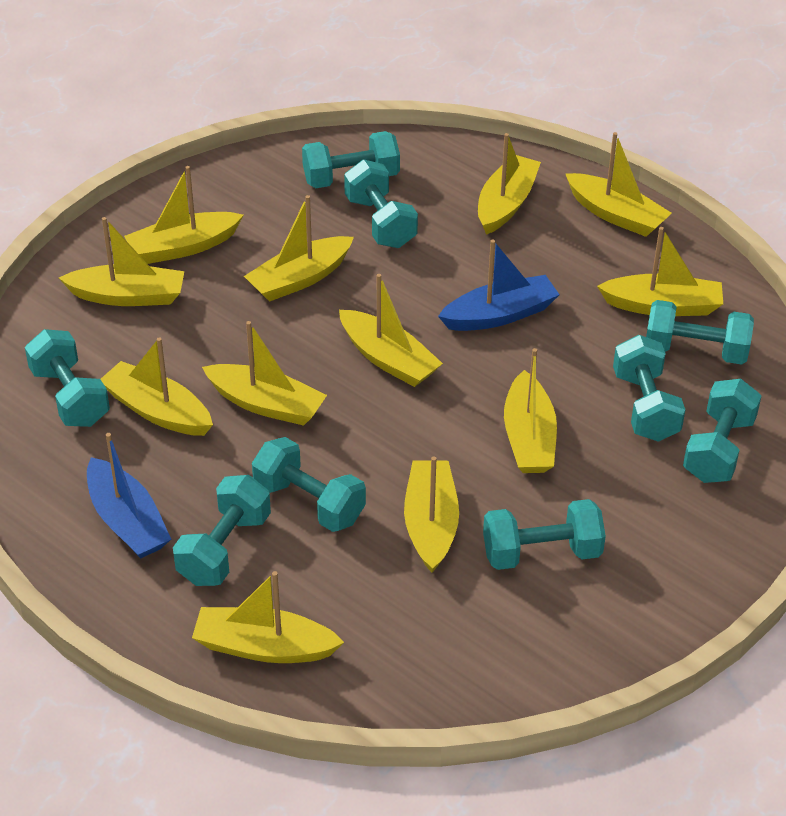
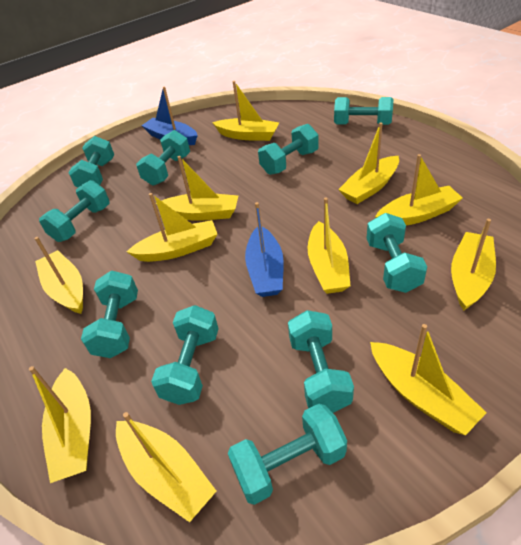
turquoise dumbbell: [25,329,110,427] [173,475,271,586] [252,437,366,532] [302,131,400,188] [344,160,418,248] [483,499,606,570] [613,335,685,442] [646,300,754,365] [683,379,762,483] = 9 -> [39,180,110,242] [69,136,114,187] [81,271,138,358] [136,130,190,185] [151,305,218,405] [228,403,347,505] [258,124,319,175] [288,310,354,413] [334,97,394,125] [366,213,427,293] = 10
yellow boat: [59,217,184,306] [101,337,213,436] [124,166,243,264] [192,571,344,663] [202,321,327,426] [244,195,354,302] [339,274,443,387] [404,456,459,573] [478,133,541,235] [504,348,557,473] [565,132,672,237] [597,227,723,316] = 12 -> [29,366,91,483] [34,237,83,314] [116,412,216,522] [127,193,217,262] [156,156,238,221] [212,81,280,141] [308,197,350,294] [338,122,399,204] [370,324,487,435] [375,154,463,226] [451,219,496,311] = 11

